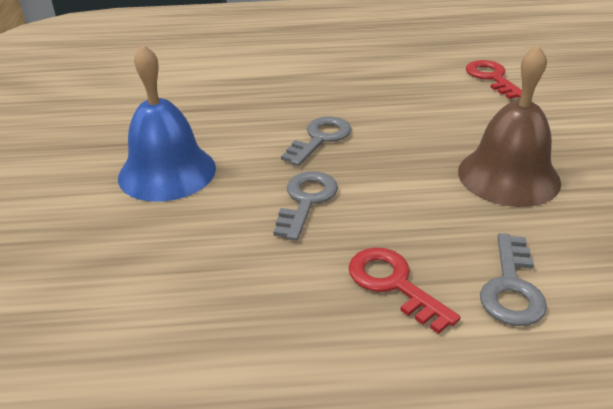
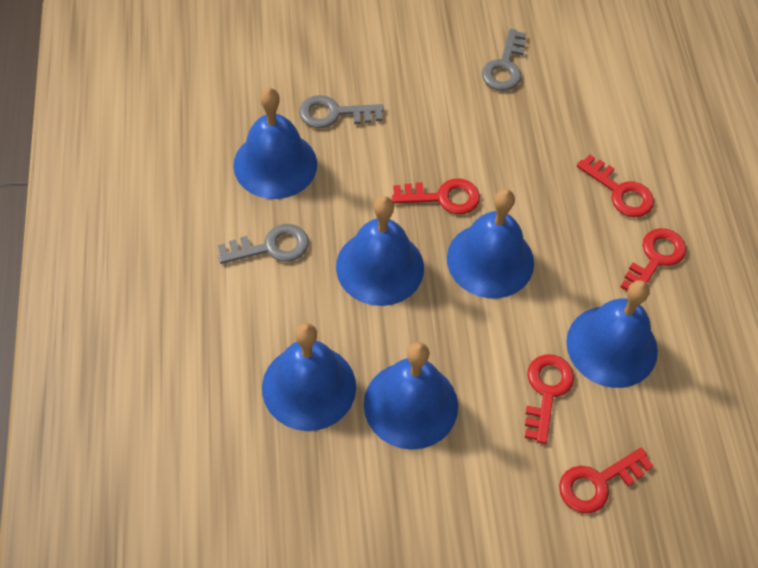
blue bell: [118,44,216,202] = 1 -> [233,88,317,199] [262,323,356,431] [336,196,424,306] [364,342,458,450] [447,189,534,298] [566,280,658,388] = 6
brown bell: [458,45,561,207] = 1 -> none = 0
red key: [348,247,461,334] [466,60,522,99] = 2 -> [392,178,480,214] [525,354,574,444] [559,447,653,514] [577,155,654,217] [620,228,686,291] = 5

